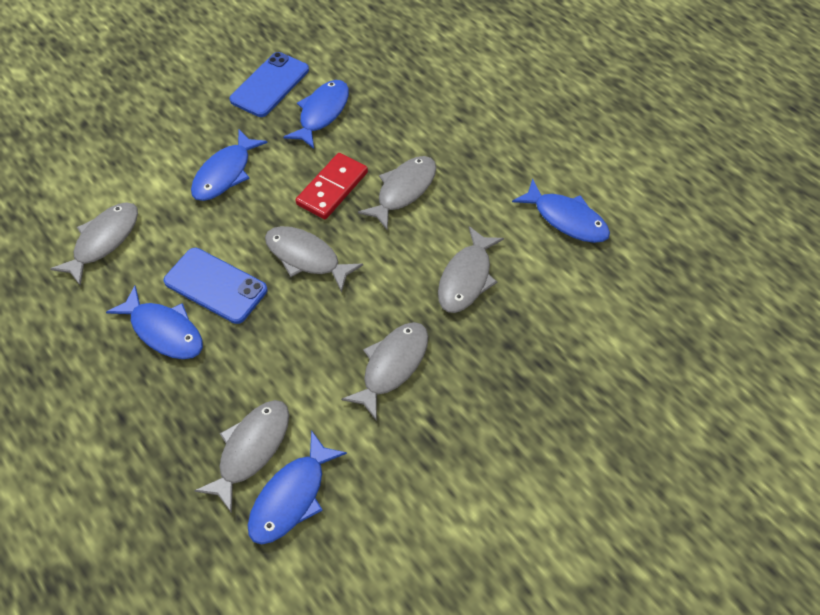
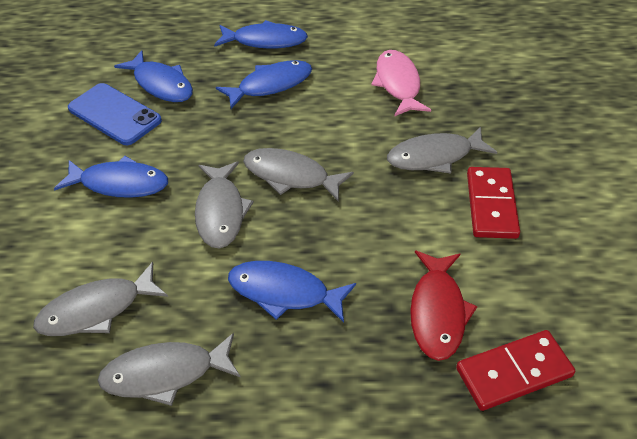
blue phone: [164,248,267,324] [230,52,309,117] = 2 -> [68,83,162,145] = 1
grey fish: [50,202,138,286] [194,400,289,513] [265,226,363,293] [341,322,428,421] [358,156,436,230] [438,226,504,313] = 6 -> [33,262,168,336] [97,333,241,406] [195,161,254,248] [243,148,354,202] [387,126,497,174] = 5
pink fish: none = 0 -> [371,50,431,117] = 1
red domino: [295,153,368,219] = 1 -> [456,330,575,411] [467,167,520,239] = 2
red fish: none = 0 -> [410,250,477,361] = 1

